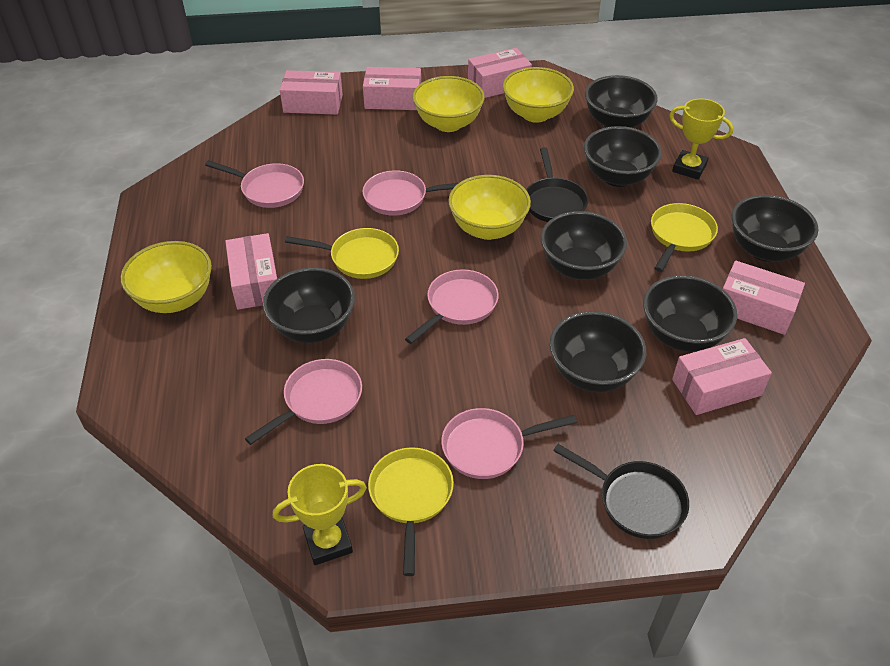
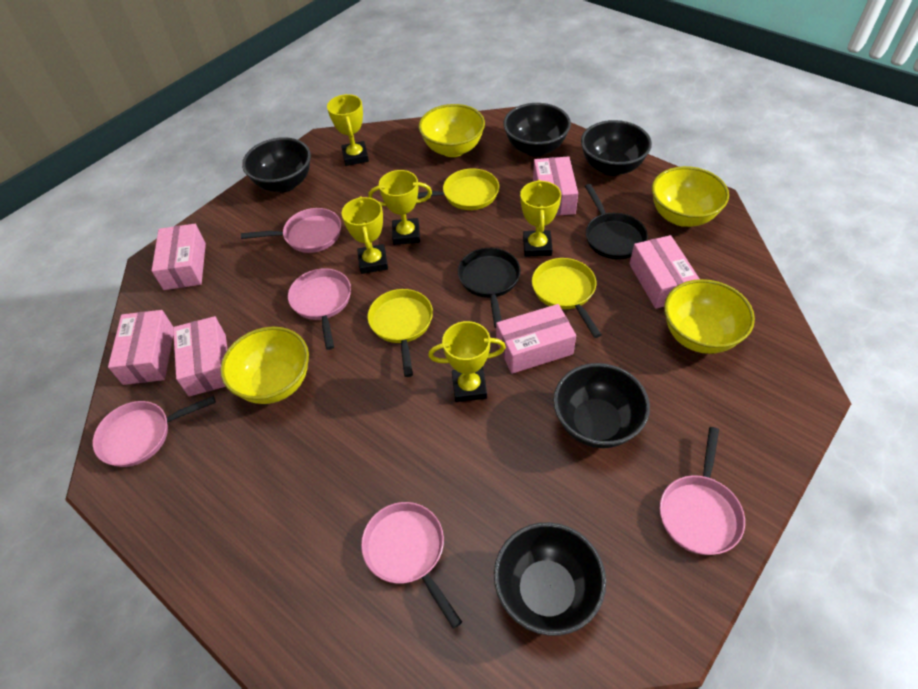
black bowl: [263,267,355,343] [541,211,627,280] [550,311,647,392] [584,126,662,187] [585,75,658,128] [643,275,737,352] [732,195,819,262] = 7 -> [242,137,311,192] [494,522,606,636] [503,103,571,156] [553,363,650,448] [581,120,652,176] = 5
yellow trophy: [273,464,367,565] [669,99,733,180] = 2 -> [327,94,369,166] [342,196,388,274] [368,170,432,245] [428,321,506,402] [520,180,561,257] = 5

